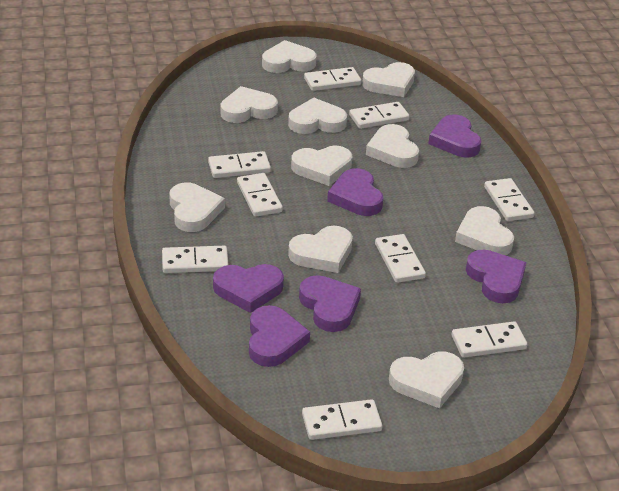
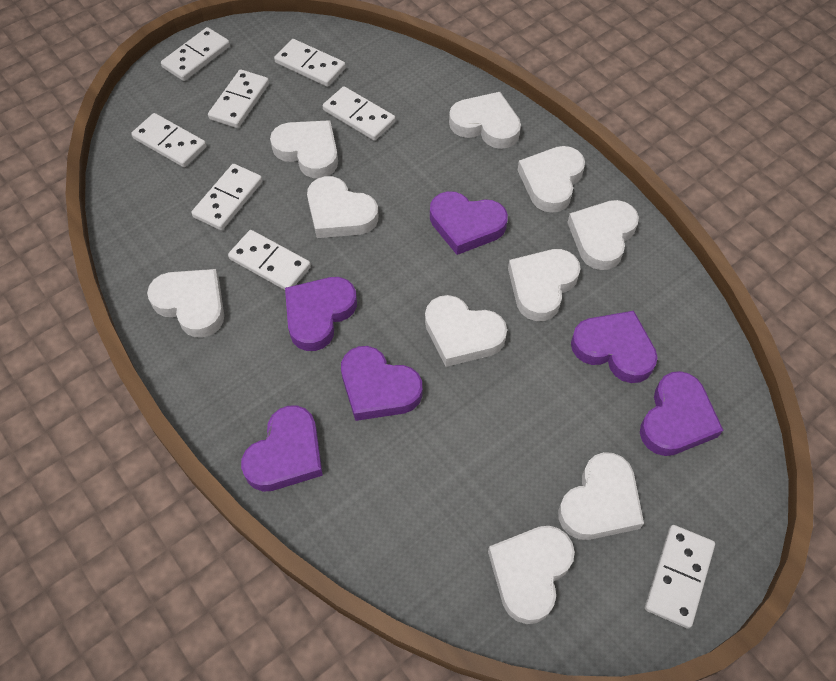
white domino: [162,246,229,273] [208,151,271,178] [237,173,283,217] [302,399,383,440] [304,67,362,91] [349,102,409,129] [375,234,426,283] [451,321,527,358] [484,178,535,221] = 9 -> [131,113,207,167] [161,27,230,81] [191,164,263,230] [208,69,269,128] [228,230,311,290] [274,39,346,87] [323,86,396,141] [645,525,715,629] = 8

